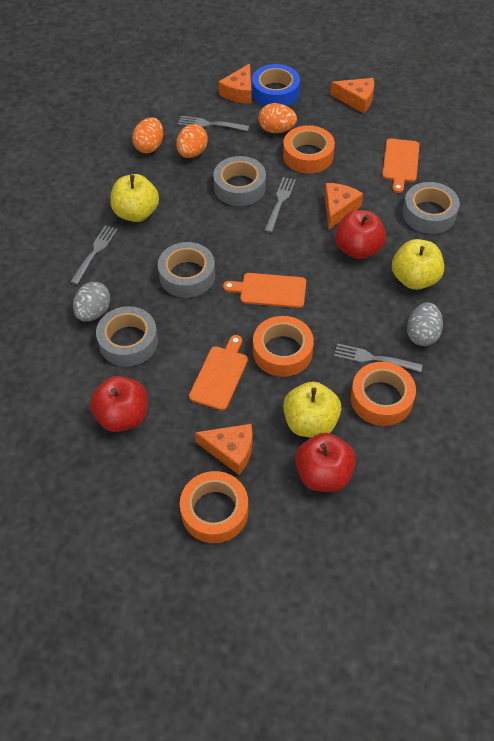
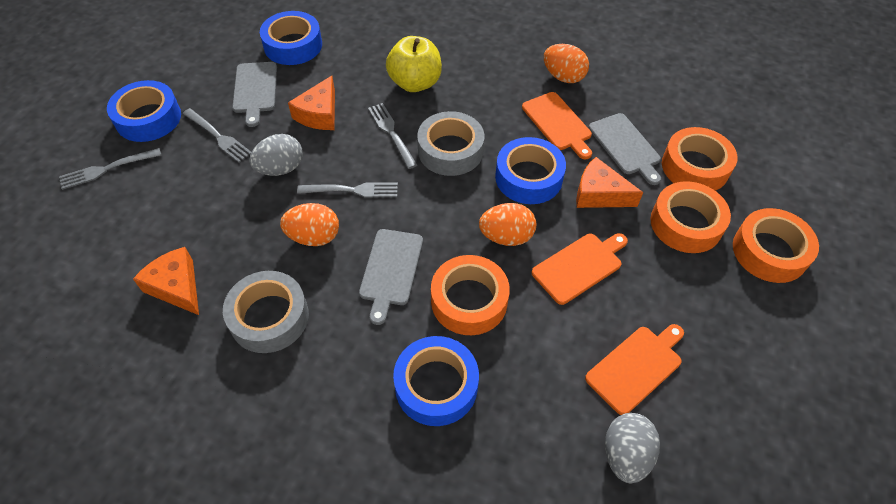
blue tape: [252,64,300,106] = 1 -> [107,80,181,142] [260,11,322,65] [393,336,479,426] [495,137,566,204] = 4
grey cutting board: none = 0 -> [232,62,277,127] [359,229,423,325] [589,113,661,185] = 3
grey tape: [96,306,158,367] [158,242,215,298] [213,156,266,206] [402,182,460,234] = 4 -> [223,271,309,353] [417,111,484,176] = 2
orange cheese: [195,424,253,475] [218,63,252,104] [324,183,363,229] [330,78,374,114] = 4 -> [133,247,199,315] [288,76,335,130] [576,157,643,208] = 3
red apple: [90,376,148,432] [295,433,356,492] [335,210,386,259] = 3 -> none = 0
yellow apple: [110,174,159,222] [283,381,341,437] [392,239,444,290] = 3 -> [386,36,442,92] = 1

